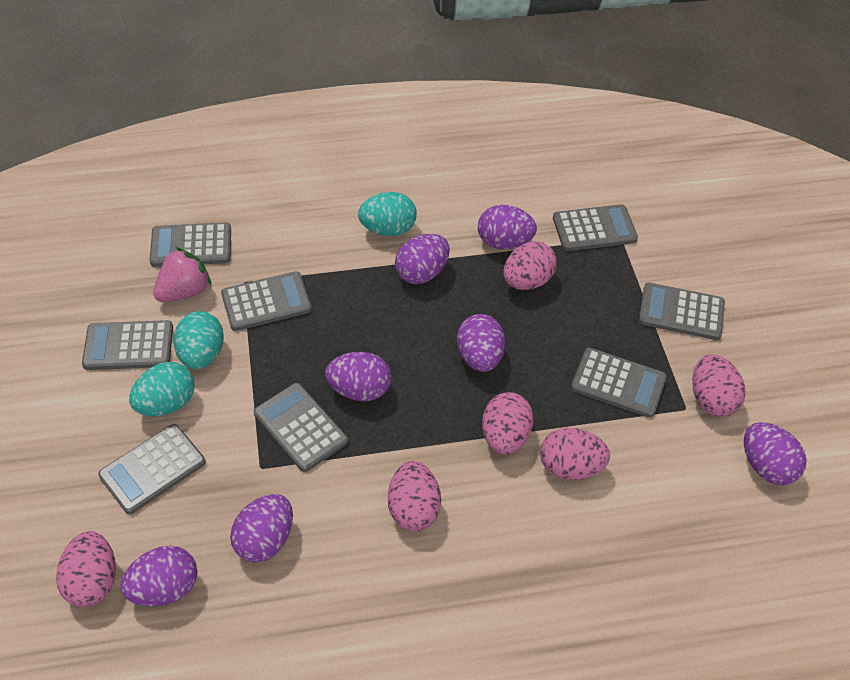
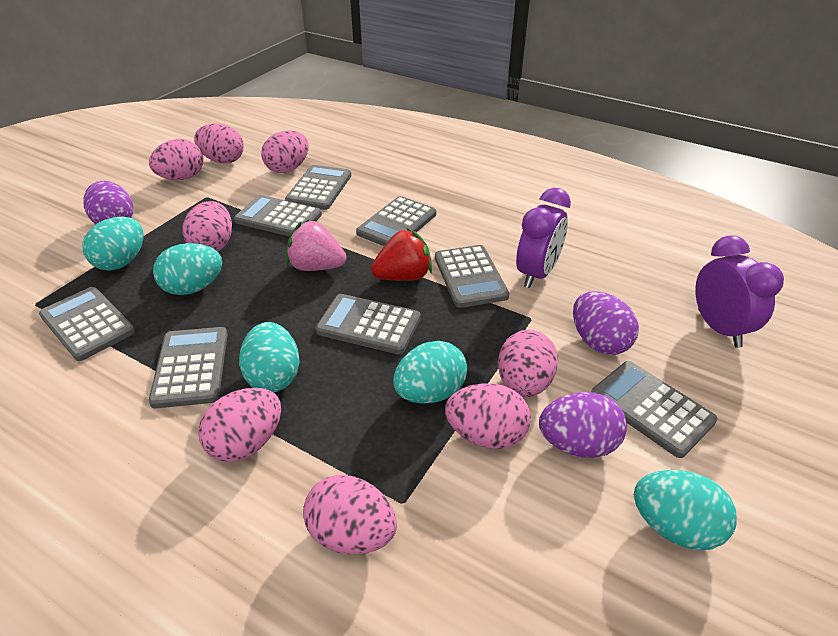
pink egg: [56,531,116,607] [388,461,441,531] [482,392,534,455] [503,241,557,290] [540,428,610,480] [692,354,746,417] = 6 -> [149,139,203,180] [182,201,232,252] [194,124,244,164] [198,388,281,462] [261,130,309,173] [303,475,397,554] [445,383,531,449] [498,330,558,398] = 8
purple clock: none = 0 -> [516,188,571,288] [695,235,784,348] = 2
purple egg: [120,546,198,606] [230,494,293,562] [325,352,391,401] [395,234,450,284] [457,314,505,372] [478,205,537,249] [744,422,807,485] = 7 -> [83,181,133,224] [539,392,627,458] [573,291,639,355] = 3
red strawberry: none = 0 -> [371,228,432,281] = 1
turquoise egg: [129,362,195,416] [174,311,224,369] [358,192,417,236] = 3 -> [83,216,144,271] [153,243,222,295] [239,322,300,392] [393,341,467,403] [634,470,737,550] = 5

